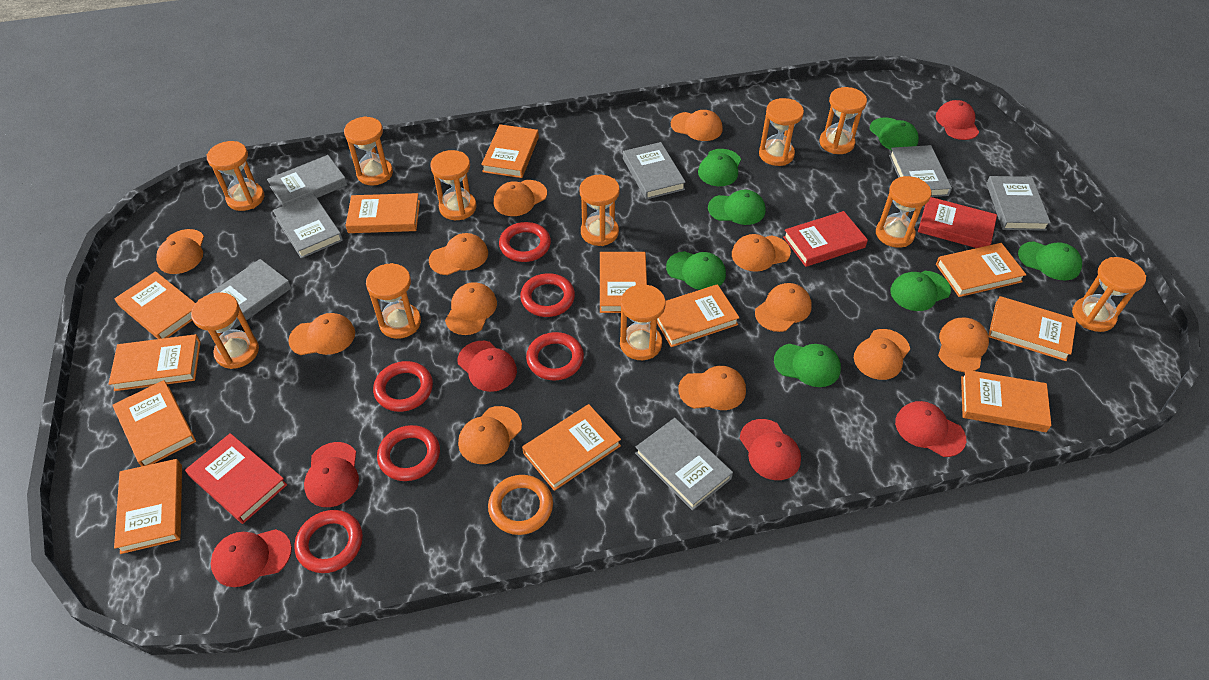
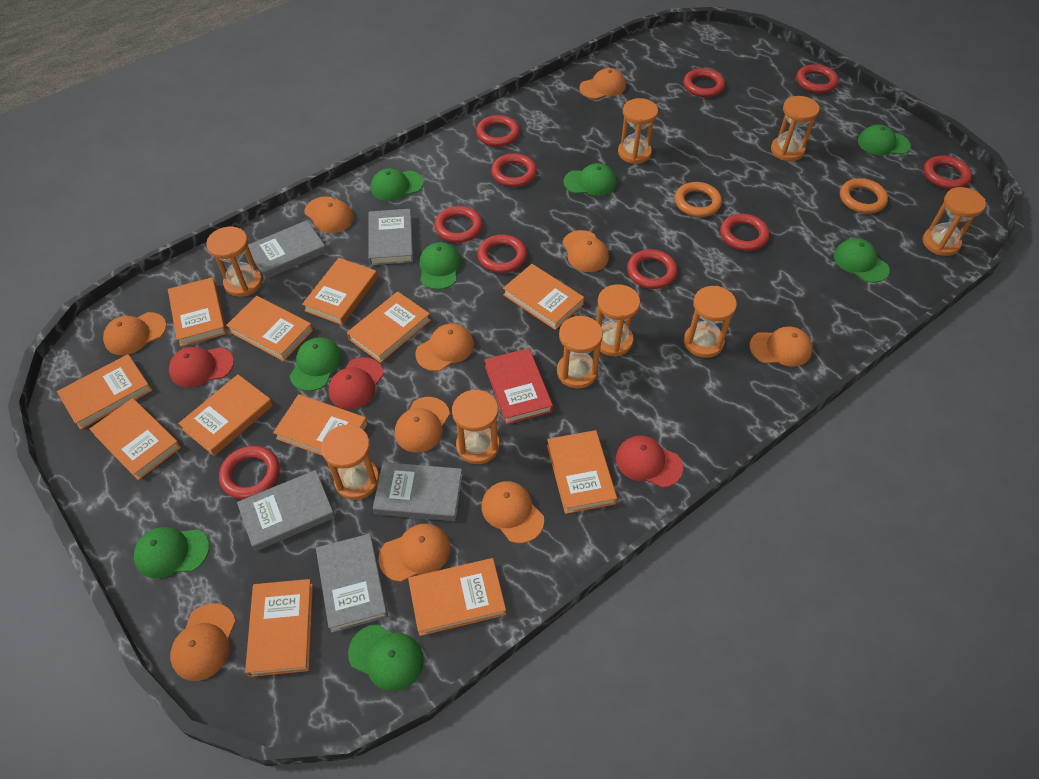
green cap: [666,251,726,290] [698,149,741,186] [708,190,766,225] [774,344,841,387] [870,117,919,150] [890,271,951,311] [1018,241,1082,281] = 7 -> [134,527,209,578] [290,337,342,391] [348,624,424,691] [371,168,424,201] [420,242,461,290] [563,163,616,196] [834,238,890,283] [858,125,911,155] = 8
grey book: [206,259,292,330] [267,155,347,206] [273,194,343,258] [623,142,686,200] [635,418,733,511] [889,145,952,197] [986,176,1051,231] = 7 -> [237,470,335,551] [248,220,327,279] [316,534,388,633] [368,209,413,265] [373,462,463,521] = 5
orange cap: [156,229,204,274] [288,313,355,355] [429,233,488,275] [445,282,497,335] [458,406,522,464] [494,180,547,216] [671,110,723,141] [678,366,746,410] [732,234,791,272] [755,283,812,332] [854,329,910,380] [938,318,989,372] = 12 -> [103,312,167,355] [170,603,236,681] [305,196,354,233] [379,524,450,582] [395,397,450,452] [415,324,474,371] [481,481,544,543] [562,230,609,272] [579,68,626,99] [750,327,813,367] = 10
orange hourglass: [191,292,259,369] [207,141,264,211] [344,116,393,185] [366,263,421,339] [430,150,476,220] [579,175,620,246] [620,284,666,360] [759,98,804,166] [820,87,867,154] [876,176,931,248] [1072,257,1146,332] = 11 -> [206,227,263,297] [321,425,379,500] [452,389,500,464] [557,316,603,389] [596,284,640,357] [618,98,658,164] [684,286,737,358] [771,96,819,161] [922,187,986,256] = 9
orange ring: [488,475,553,535] = 1 -> [675,182,722,217] [840,178,888,214] = 2
red book: [185,433,287,524] [783,211,868,267] [918,197,997,248] = 3 -> [484,348,553,425] = 1
red cap: [211,529,292,587] [304,442,359,507] [458,341,517,392] [740,419,801,480] [895,401,966,457] [936,100,979,140] = 6 -> [169,347,234,388] [328,357,384,409] [616,435,683,488] = 3
red ring: [294,510,363,573] [373,361,433,412] [377,425,440,481] [499,222,551,262] [520,273,575,317] [526,332,584,380] = 6 -> [219,446,280,500] [434,206,483,243] [476,115,520,147] [477,234,527,273] [491,153,537,187] [627,249,677,289] [683,68,725,98] [720,214,769,251] [796,64,839,93] [923,155,972,189] = 10

